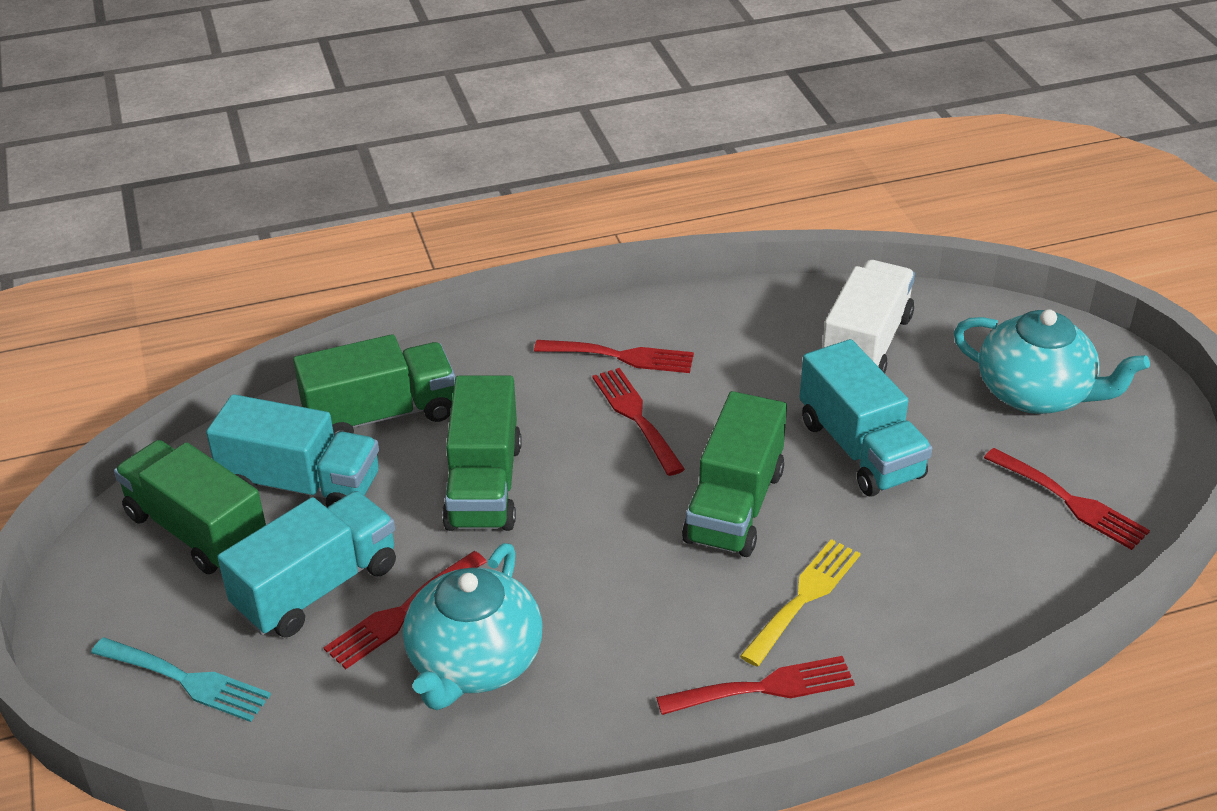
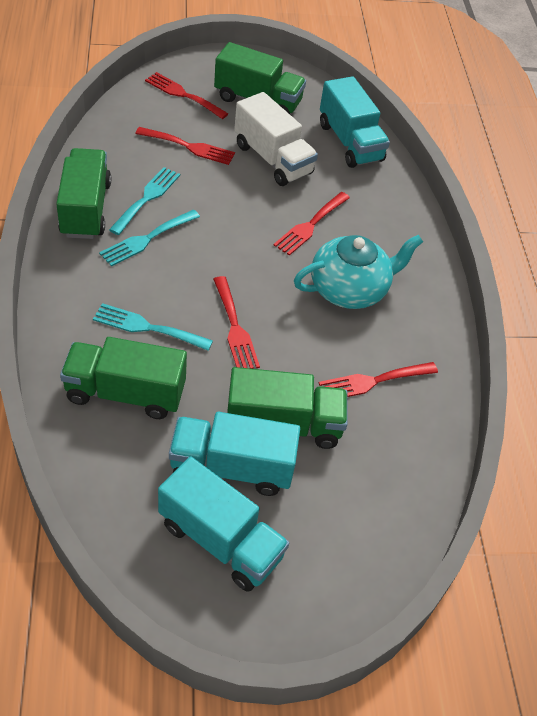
turquoise fork: [91,638,271,722] = 1 -> [93,303,213,351] [99,210,200,267] [109,167,180,235] = 3
turquoise teapot: [403,543,543,710] [954,309,1150,414] = 2 -> [294,235,423,309] = 1
yellow fork: [740,539,861,666] = 1 -> none = 0

